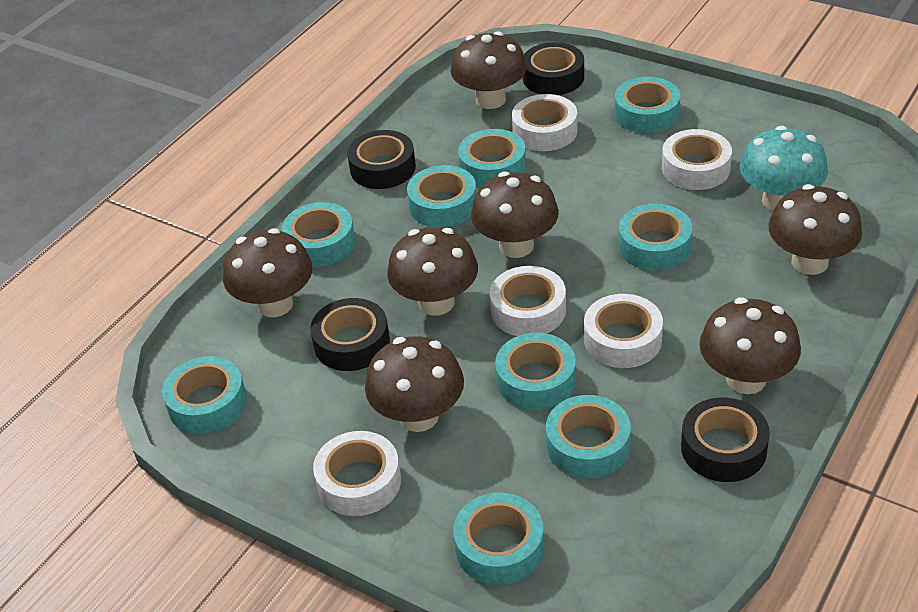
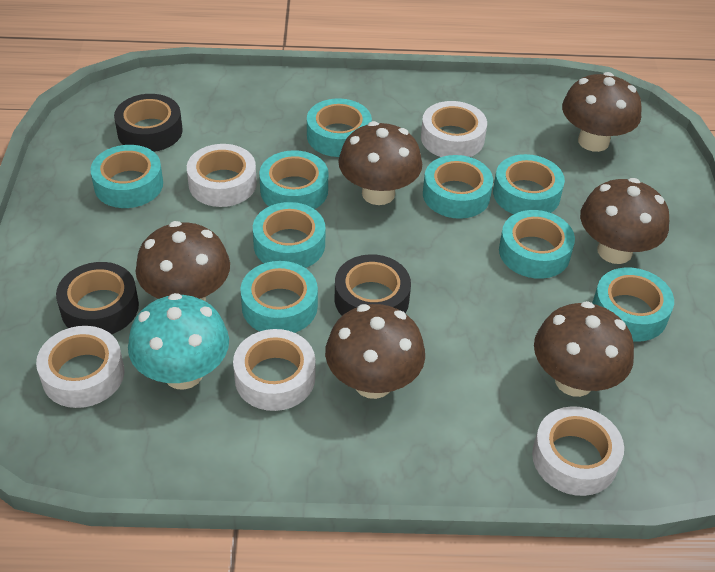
black tape: [310,298,390,371] [347,130,416,189] [523,42,584,95] [681,398,770,482] = 4 -> [56,262,139,334] [114,94,183,152] [335,254,411,316] = 3
brown mushroom: [223,228,313,317] [365,336,464,432] [387,227,478,316] [451,31,527,109] [471,171,559,258] [700,297,801,394] [769,184,862,275] = 7 -> [136,221,230,301] [325,304,425,399] [338,121,422,205] [534,301,634,397] [562,72,642,152] [580,178,669,264] = 6

